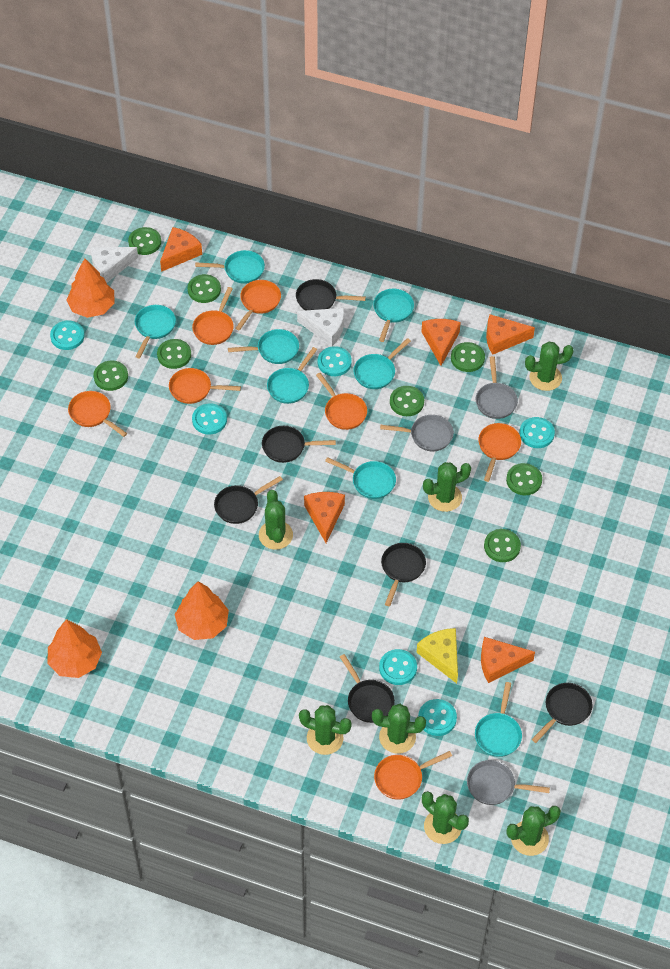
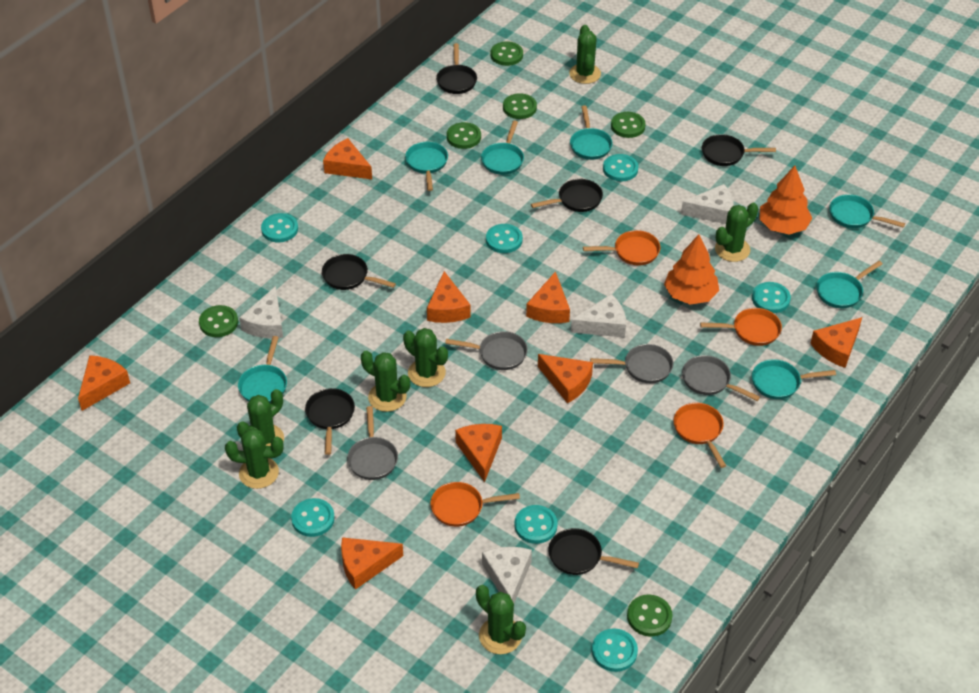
green button: [93,361,128,391] [128,227,161,255] [157,339,191,369] [188,274,221,303] [390,386,424,416] [451,342,485,372] [484,529,521,562] [506,463,542,495] = 8 -> [199,305,238,337] [447,122,481,149] [491,41,523,66] [503,93,537,119] [611,112,646,138] [627,595,672,637] = 6
grey pan: [380,415,454,451] [467,760,550,805] [476,356,518,419] = 3 -> [347,406,398,480] [445,331,528,370] [590,344,673,383] [682,355,760,401] = 4
orange cheese: [160,227,202,272] [304,492,345,543] [421,319,461,366] [481,637,535,683] [486,314,535,355] = 5 -> [78,355,130,411] [323,138,372,179] [341,537,403,590] [427,271,471,323] [455,424,502,482] [526,271,570,323] [538,354,593,403] [810,317,862,368] = 8
orange pan: [68,391,127,437] [169,368,241,404] [192,287,234,345] [236,280,281,330] [316,373,367,430] [374,751,452,800] [478,423,521,482] = 7 -> [430,482,520,527] [583,230,660,265] [674,403,726,468] [700,308,782,346] = 4
orange tree: [47,619,102,678] [67,258,115,318] [175,581,229,640] = 3 -> [664,234,719,305] [759,166,812,235] = 2
turquoise button: [50,321,85,350] [192,403,227,435] [318,346,352,376] [379,649,417,685] [418,699,457,736] [519,417,555,448] = 6 -> [261,213,298,242] [291,498,335,537] [486,224,523,253] [514,505,558,544] [592,628,638,672] [603,154,638,181] [752,282,791,313] = 7
turquoise pan: [135,305,176,358] [195,250,265,284] [228,329,299,364] [267,347,317,404] [325,457,396,499] [353,338,411,389] [373,289,414,342] [475,682,522,757] = 8 -> [238,336,287,403] [405,142,448,191] [481,120,524,175] [570,105,613,160] [752,359,836,399] [816,261,883,308] [829,194,905,228] = 7
white cheese: [91,247,138,283] [297,308,344,346] = 2 -> [239,286,283,338] [482,547,532,603] [571,294,626,338] [681,184,734,224] = 4
yellow cheese: [417,628,458,683] = 1 -> none = 0

